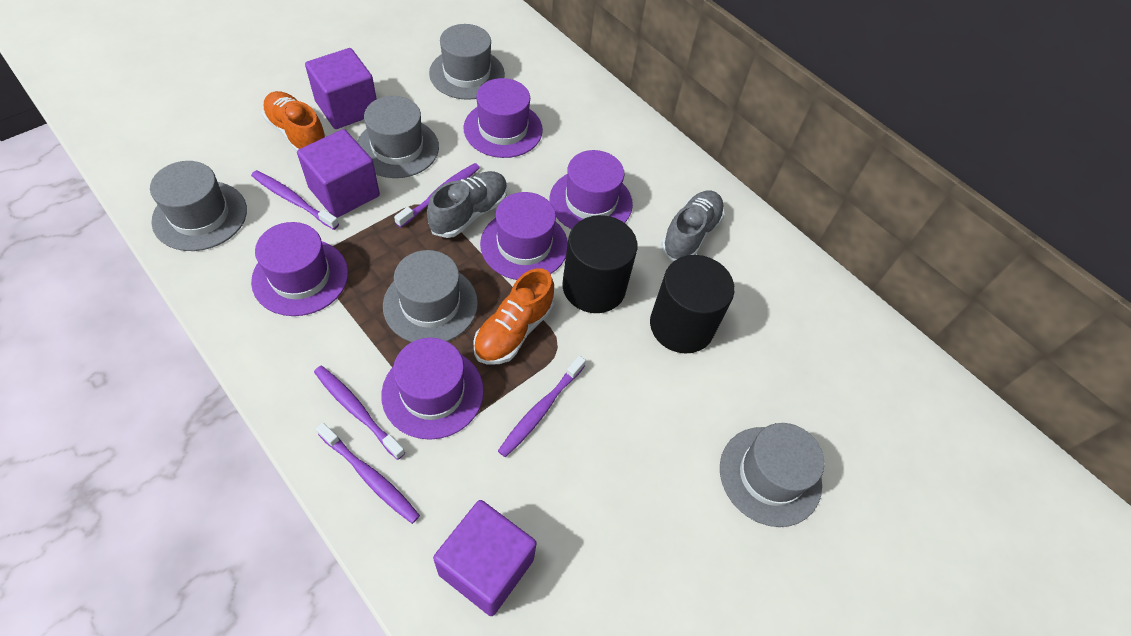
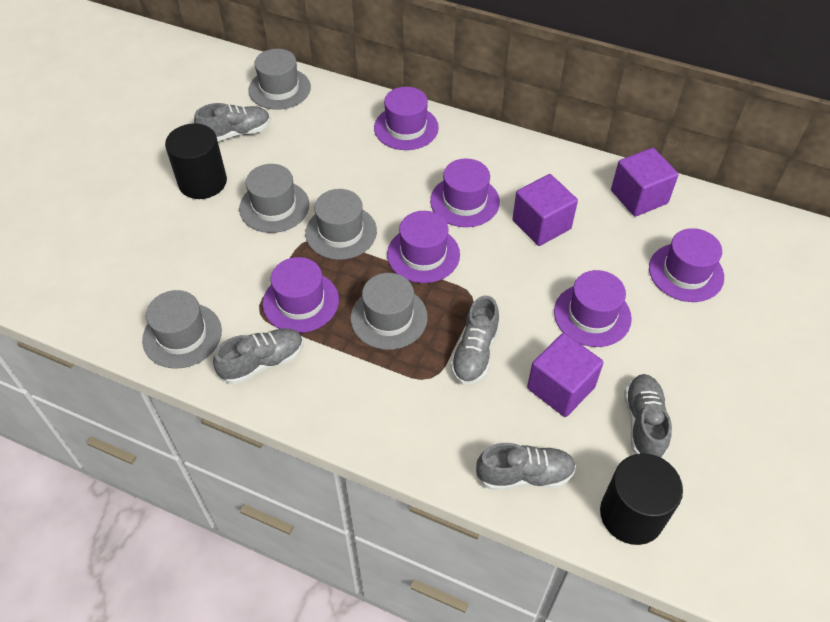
grey shoe: [427,171,507,238] [661,190,725,261] = 2 -> [194,103,271,141] [213,329,303,384] [450,296,499,385] [476,443,576,490] [624,374,672,458] = 5
orange shoe: [262,91,327,153] [473,268,554,364] = 2 -> none = 0
purple hat: [251,222,348,316] [381,338,484,440] [463,78,543,158] [480,192,568,280] [550,150,633,229] = 5 -> [263,257,339,333] [374,87,439,150] [387,211,460,283] [430,159,500,227] [554,270,632,347] [649,228,724,302] = 6
purple toothbrush: [251,170,339,230] [314,366,405,460] [316,423,420,524] [394,163,480,228] [498,356,586,457] = 5 -> none = 0

